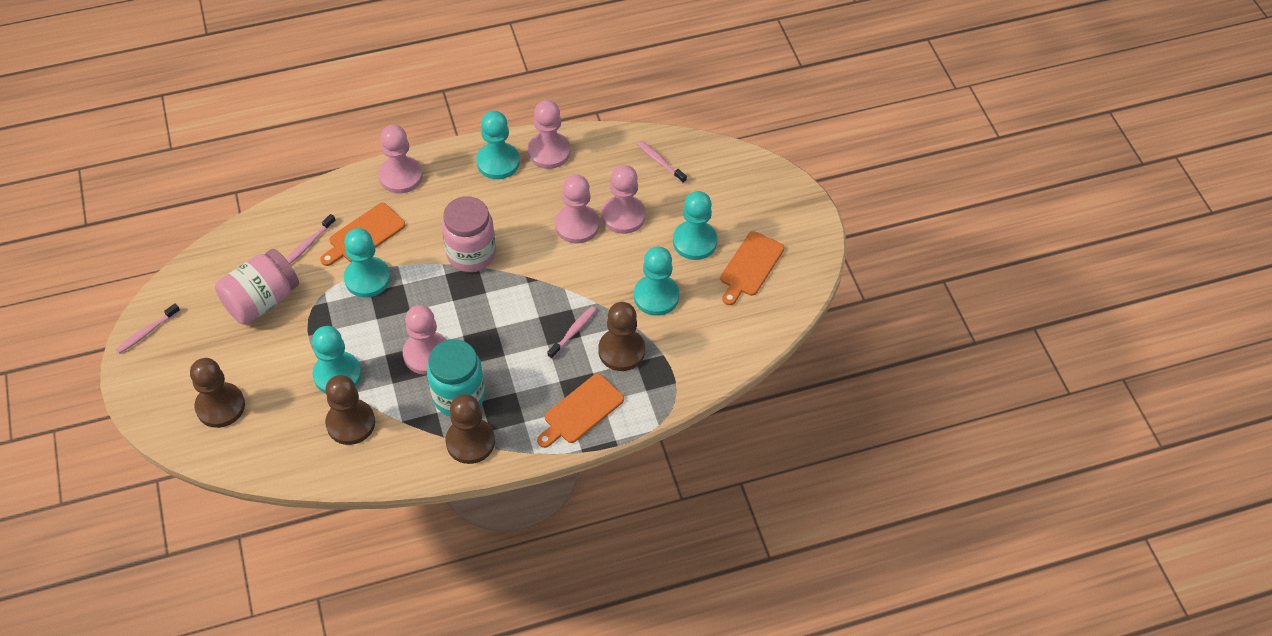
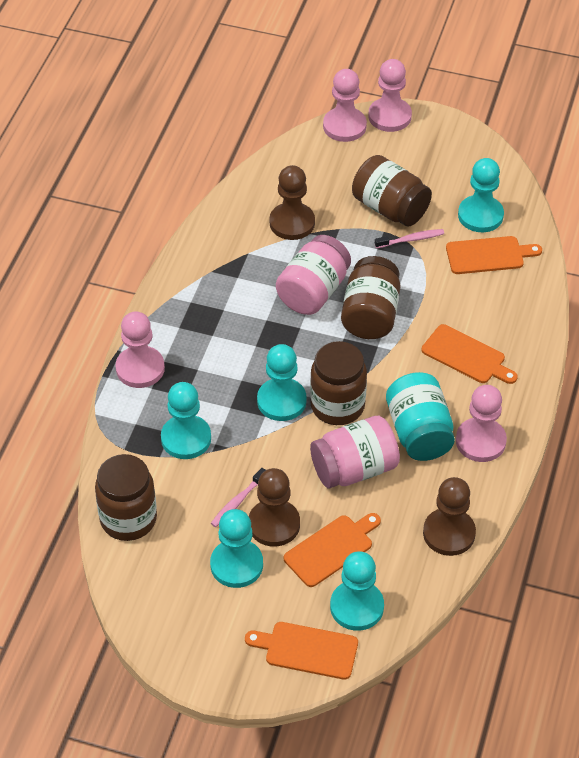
brown jar: none = 0 -> [95,454,157,541] [310,341,367,425] [341,256,400,339] [352,155,432,227] = 4
brown pawn: [190,358,245,428] [325,375,375,445] [446,394,495,464] [598,302,645,371] = 4 -> [249,468,300,547] [269,165,315,240] [423,477,476,556] = 3
orange cutting board: [320,203,405,266] [537,374,624,448] [720,231,784,305] = 3 -> [245,622,358,680] [284,513,381,587] [422,324,518,384] [446,236,542,274] = 4
pink pawn: [378,125,423,194] [403,305,446,375] [528,100,570,169] [555,175,599,244] [602,165,646,234] = 5 -> [116,311,165,388] [323,69,367,142] [368,59,412,132] [456,385,507,462] = 4
pink toothbrush: [116,303,180,354] [286,214,336,264] [547,306,596,359] [638,141,687,183] = 4 -> [211,468,265,527] [375,229,444,248] = 2

